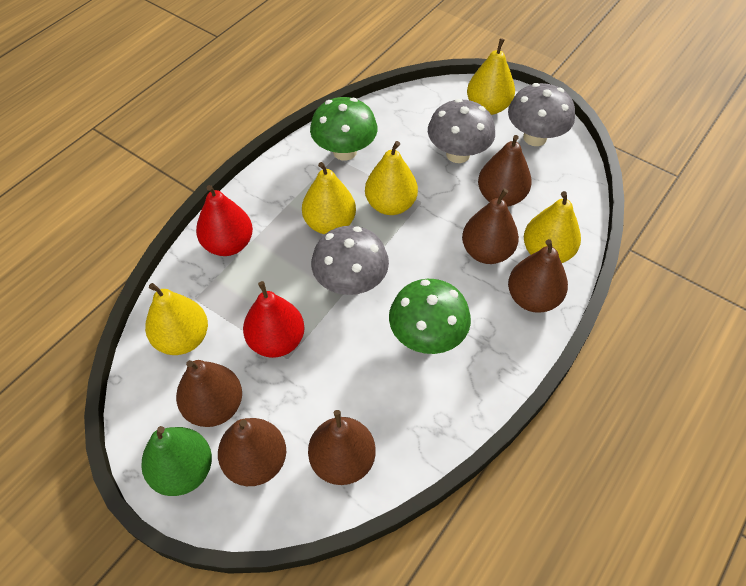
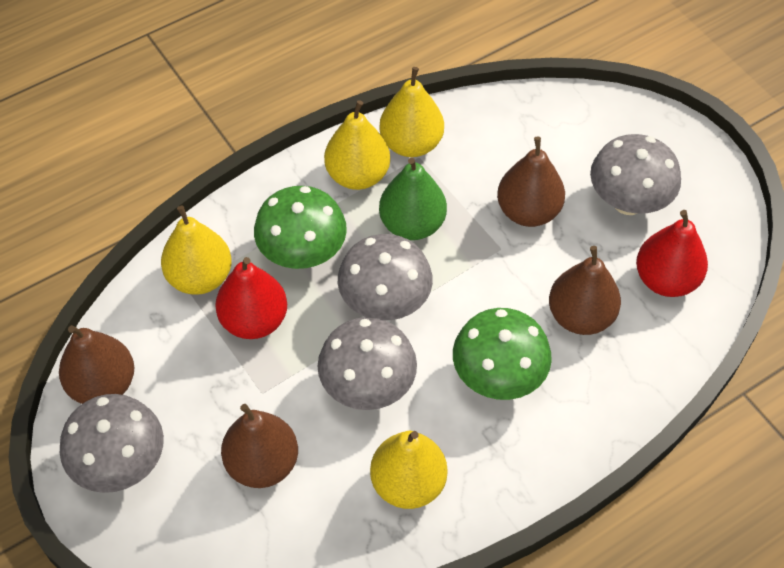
brown pear: [176,360,242,427] [218,418,286,486] [308,410,376,485] [462,189,519,264] [478,135,532,207] [508,239,568,313] = 6 -> [59,325,135,404] [221,404,298,488] [497,136,565,227] [549,246,621,335] = 4
grey mushroom: [311,226,389,295] [428,99,495,163] [508,83,575,146] = 3 -> [60,394,164,493] [318,317,417,410] [338,234,433,320] [590,134,681,215] = 4
yellow pear: [145,283,208,355] [302,162,356,234] [365,141,418,215] [467,38,515,115] [524,191,581,263] = 5 -> [161,205,232,295] [324,100,390,190] [370,431,447,509] [379,67,444,157] = 4

